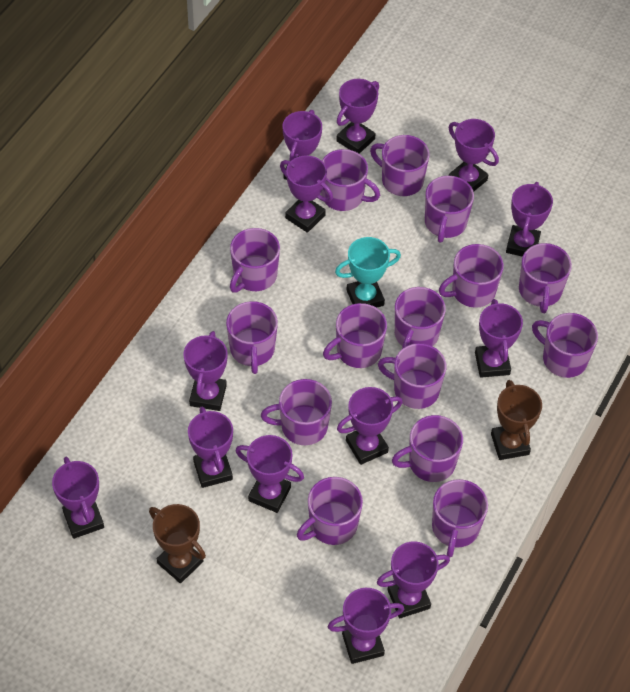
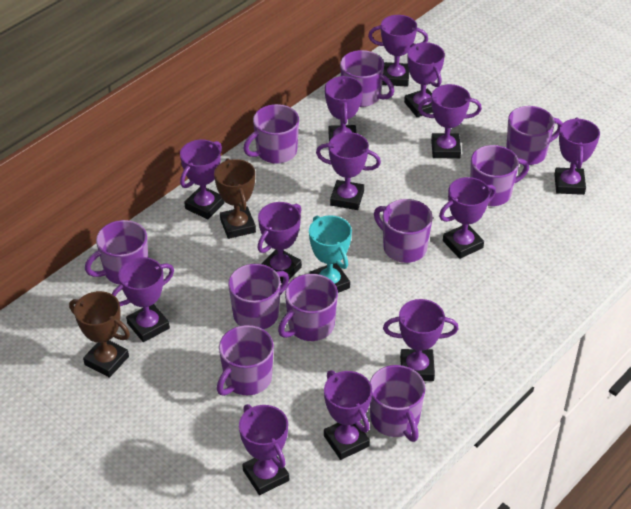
purple mug: [226,301,278,374] [230,228,280,293] [261,379,332,445] [297,477,363,545] [321,149,380,211] [323,303,387,368] [370,135,429,196] [378,343,446,409] [392,415,463,482] [395,287,446,349] [425,176,474,243] [432,479,488,557] [439,244,504,308] [519,243,572,313] [532,313,598,378] = 15 -> [85,220,148,285] [217,325,274,396] [228,264,289,329] [243,104,299,164] [278,274,338,341] [340,50,394,107] [370,365,426,442] [374,199,433,263] [470,145,529,206] [506,106,563,165] = 10

